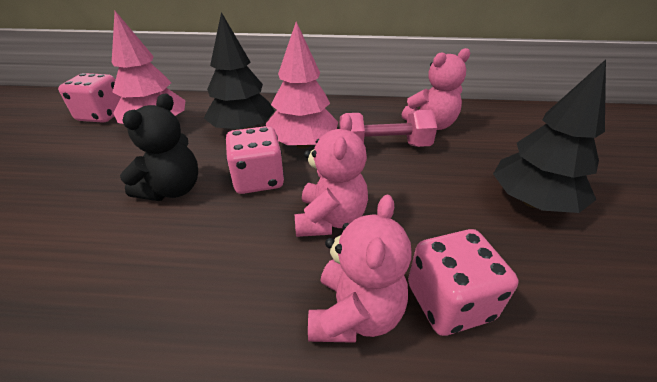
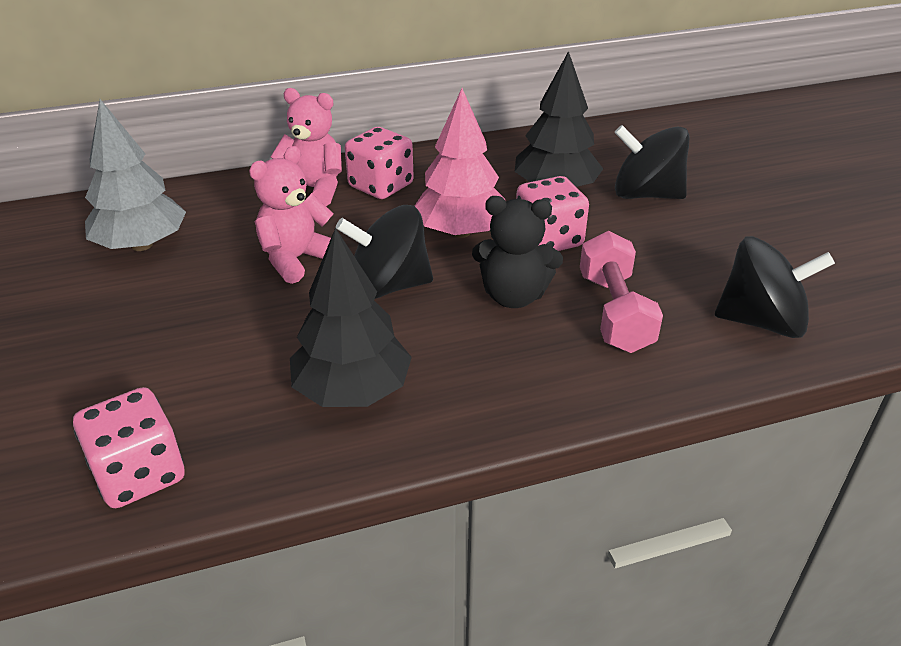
black spinning top: none = 0 -> [336,205,433,299] [614,125,690,199] [715,236,835,338] = 3
grey tree: none = 0 -> [85,99,186,251] = 1
pink teddy bear: [295,114,368,237] [308,195,411,343] [402,48,470,130] = 3 -> [249,146,334,284] [271,88,342,206] = 2
pink tree: [112,11,186,124] [266,21,338,149] = 2 -> [415,88,505,238] = 1

